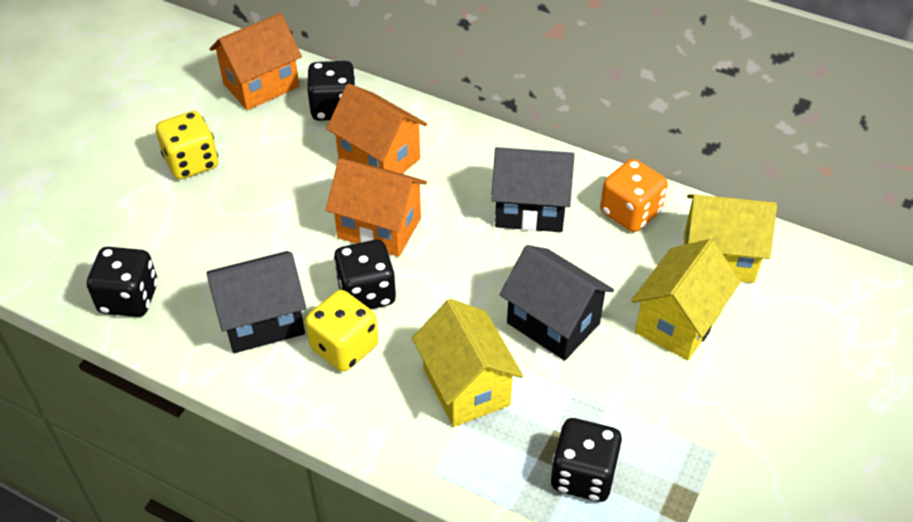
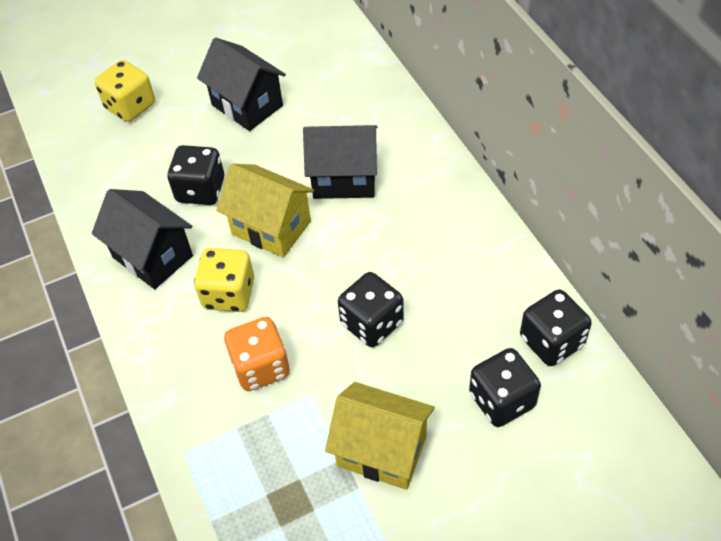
orange house: [210,13,302,110] [326,84,427,174] [326,158,427,257] = 3 -> none = 0
yellow house: [412,299,523,427] [631,239,741,360] [684,194,777,283] = 3 -> [216,164,314,258] [325,382,435,490] = 2

